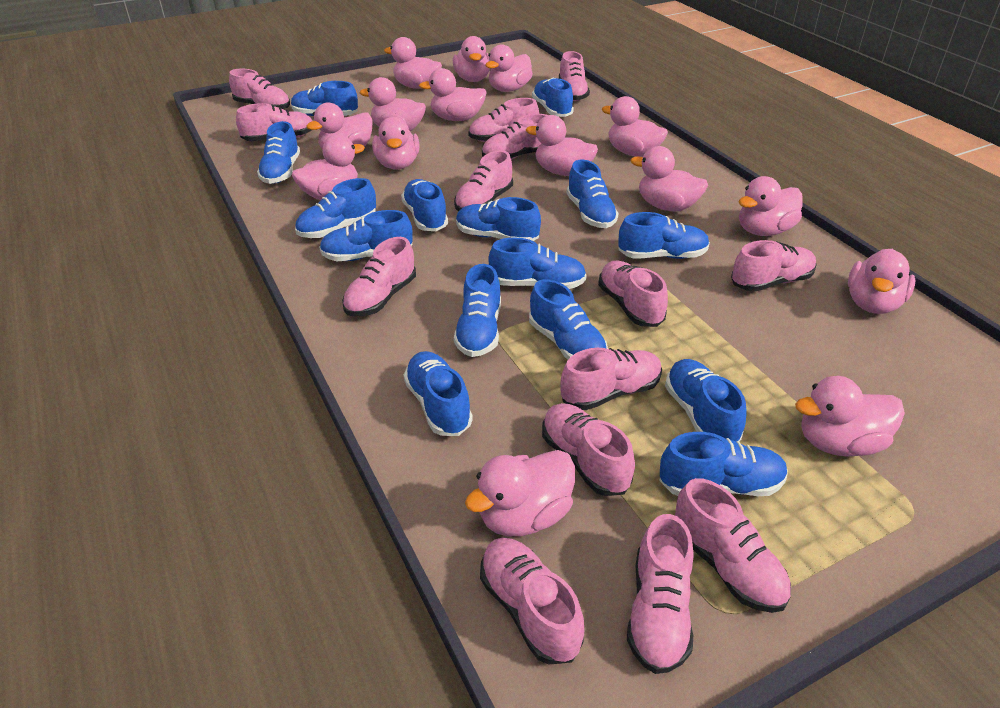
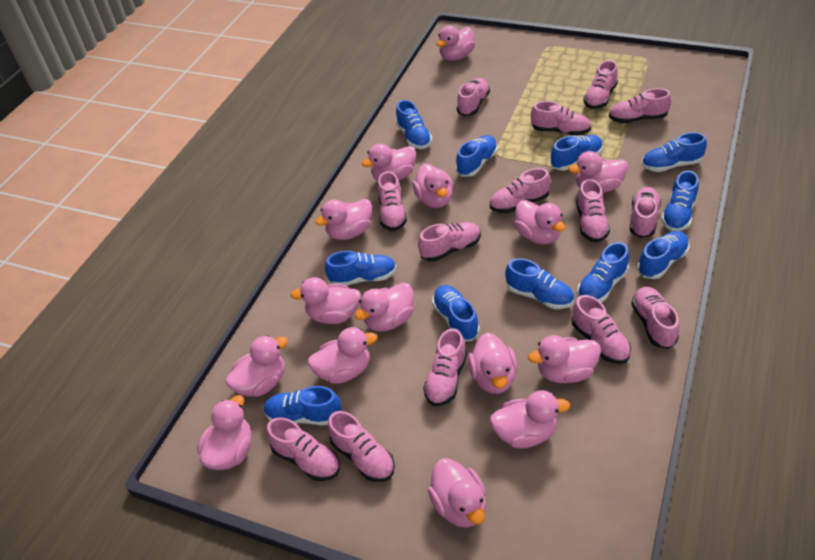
blue shoe: [257,121,300,184] [291,81,358,116] [295,178,376,238] [319,210,413,261] [401,179,448,231] [404,351,473,436] [454,264,501,357] [456,197,541,241] [488,238,587,289] [529,279,608,360] [532,78,574,117] [567,160,619,228] [618,212,710,259] [659,432,788,496] [665,359,747,442] = 15 -> [264,386,342,425] [325,251,397,286] [396,100,432,149] [432,285,480,341] [456,135,498,177] [505,258,574,309] [550,135,603,171] [577,242,629,303] [637,231,690,279] [642,132,707,172] [661,170,699,231] = 11

